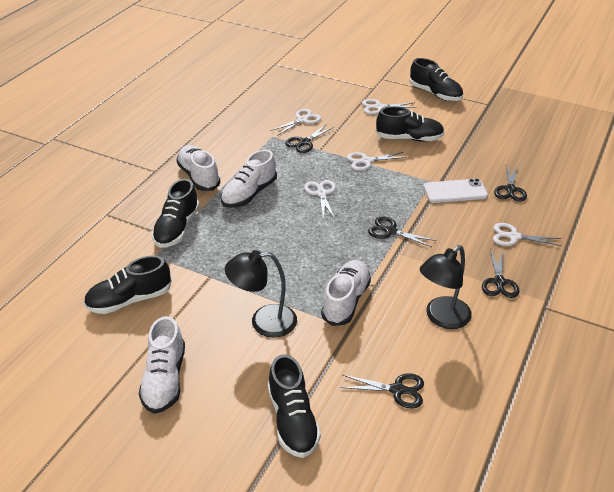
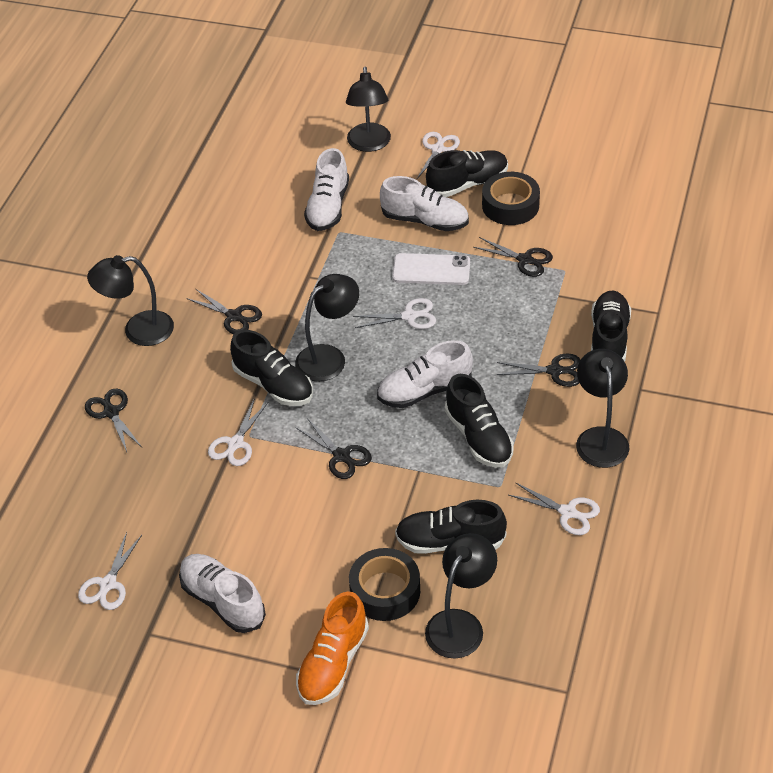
black lamp: [225,250,297,338] [420,245,472,329] = 2 -> [87,255,174,346] [295,274,359,382] [346,66,391,152] [425,533,497,659] [576,349,629,468] = 5
black tape: none = 0 -> [349,548,420,621] [482,172,540,225] = 2
orange shoe: none = 0 -> [296,591,369,705] = 1

